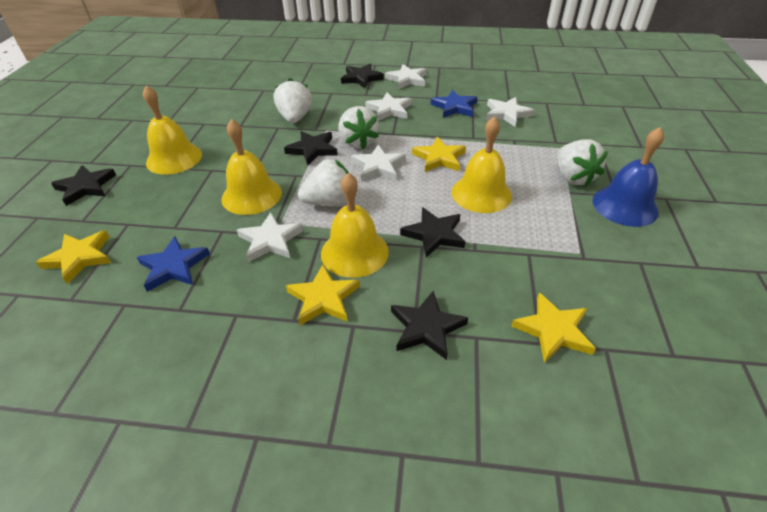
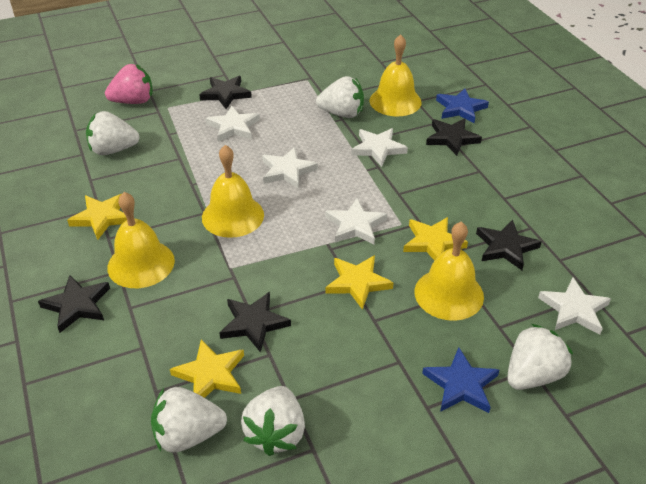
blue bell: [593,127,664,227] = 1 -> none = 0
pink strawberry: none = 0 -> [105,64,153,104] = 1
white strawberry: [274,79,312,123] [298,159,349,206] [339,106,379,149] [557,140,608,187] = 4 -> [86,111,140,155] [151,387,227,453] [241,386,305,456] [316,76,364,118] [507,324,573,390] = 5

